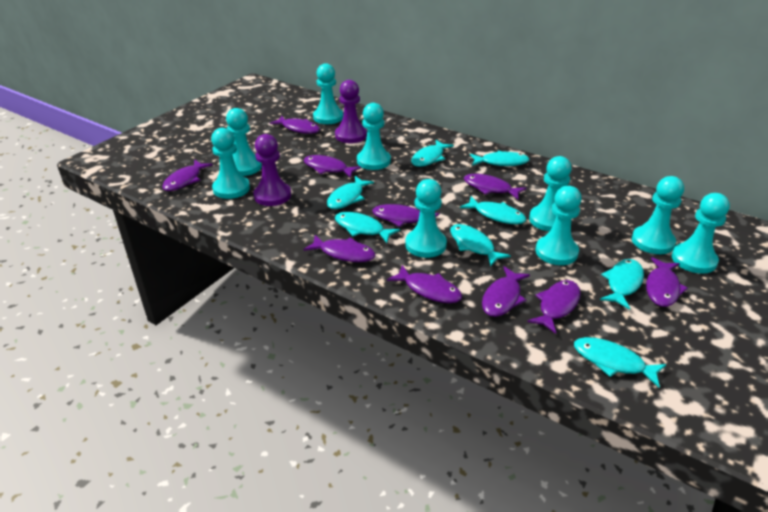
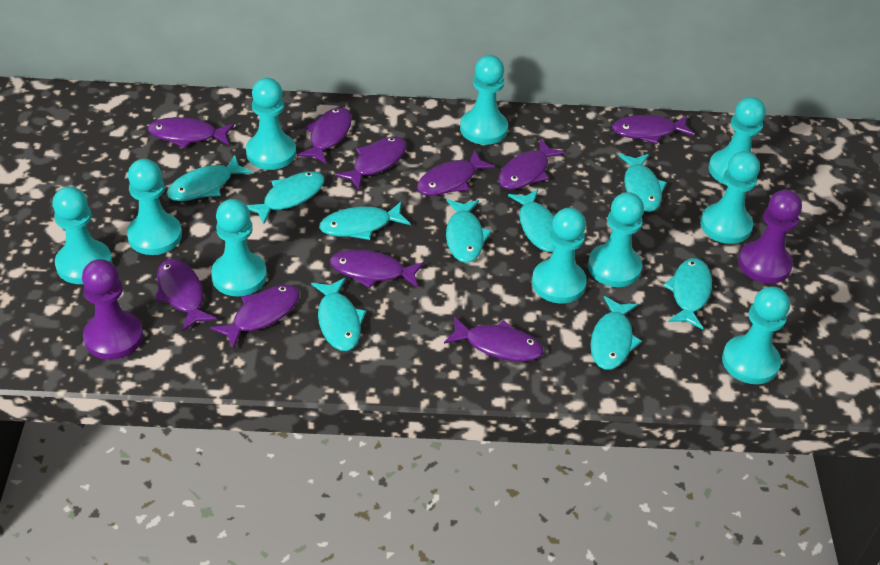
turquoise fish: [327,176,374,209] [335,212,400,243] [411,140,454,167] [450,224,511,266] [460,196,526,224] [470,150,529,166] [574,337,666,388] [600,259,644,310] = 8 -> [166,155,253,201] [247,171,324,224] [311,278,366,351] [319,202,411,240] [446,199,492,263] [508,189,555,252] [590,296,642,370] [618,154,667,212] [663,258,712,330] = 9
turquoise pawn: [211,128,250,199] [226,108,262,176] [313,63,343,124] [357,103,391,170] [405,179,447,258] [529,156,572,231] [536,186,582,265] [632,176,684,254] [672,193,730,274] = 9 -> [52,186,112,284] [127,159,182,255] [211,199,267,296] [246,78,296,170] [460,55,508,145] [532,208,587,303] [588,192,644,287] [700,151,760,244] [709,97,766,185] [722,287,790,384] = 10

